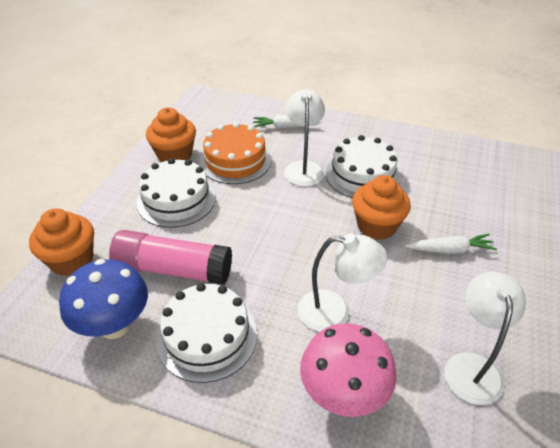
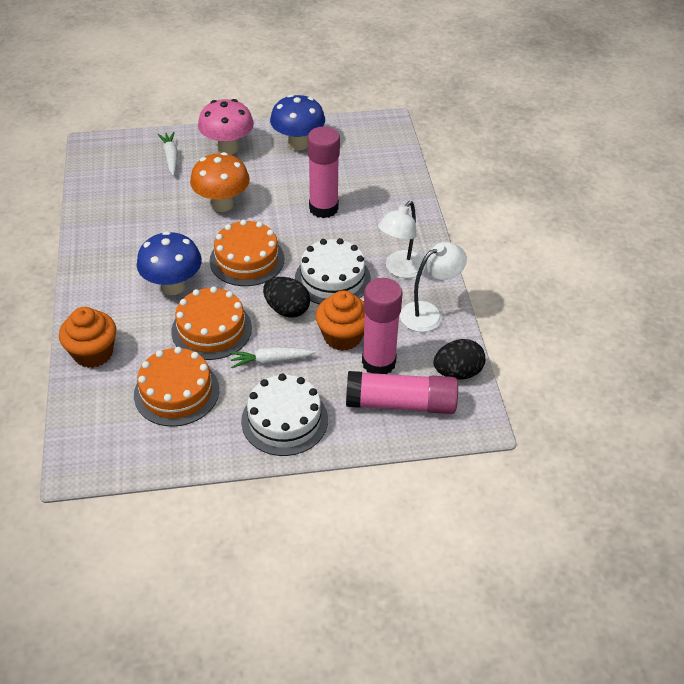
black egg: none = 0 -> [263,277,310,317] [433,339,485,380] = 2
blue mushroom: [59,259,148,339] = 1 -> [137,231,202,295] [270,94,325,151] = 2
orange cake: [199,122,271,184] = 1 -> [134,347,219,427] [171,286,252,360] [210,220,284,286] = 3
orange cupcake: [29,208,94,276] [146,107,196,162] [352,175,411,240] = 3 -> [59,307,116,368] [316,290,365,351] = 2
orange mushroom: none = 0 -> [190,152,250,212] = 1
pink glue stick: [109,230,232,285] = 1 -> [307,126,340,218] [346,371,458,414] [362,278,403,374] = 3
white cake: [137,158,216,228] [156,283,257,383] [326,135,400,198] = 3 -> [241,374,328,456] [295,238,371,305] = 2
white lamp: [284,89,325,186] [298,234,387,332] [445,272,526,405] = 3 -> [378,201,426,278] [400,242,467,332] = 2

